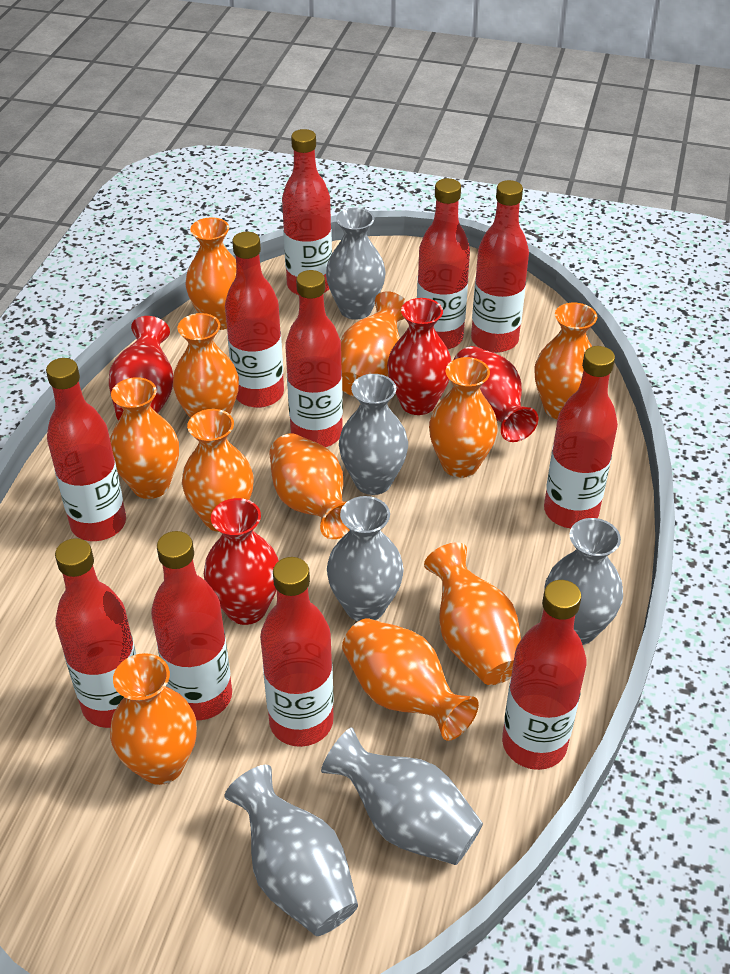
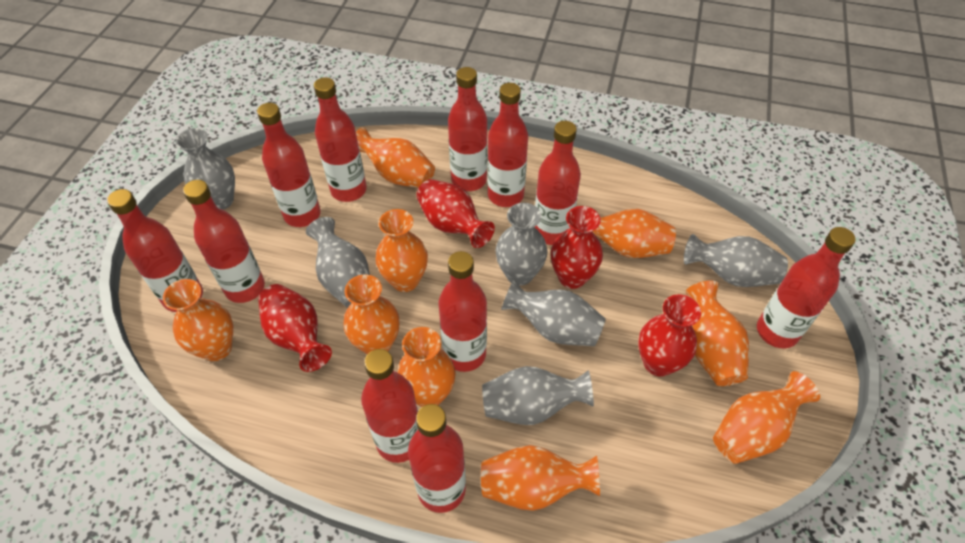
orange vase: [110,377,179,499] [110,653,197,785] [173,313,239,418] [182,409,254,532] [185,217,236,330] [269,433,349,539] [341,291,407,397] [342,618,479,741] [424,542,521,685] [429,357,498,478] [534,302,597,419] = 11 -> [163,279,233,361] [343,274,400,355] [356,127,435,188] [375,209,428,292] [397,327,455,407] [481,445,600,511] [592,209,676,258] [686,280,749,386] [713,371,820,464] = 9

